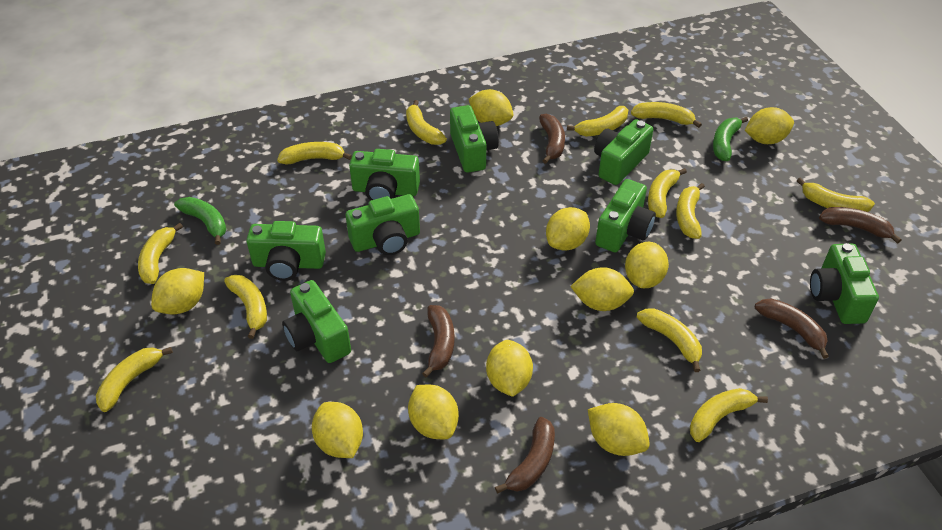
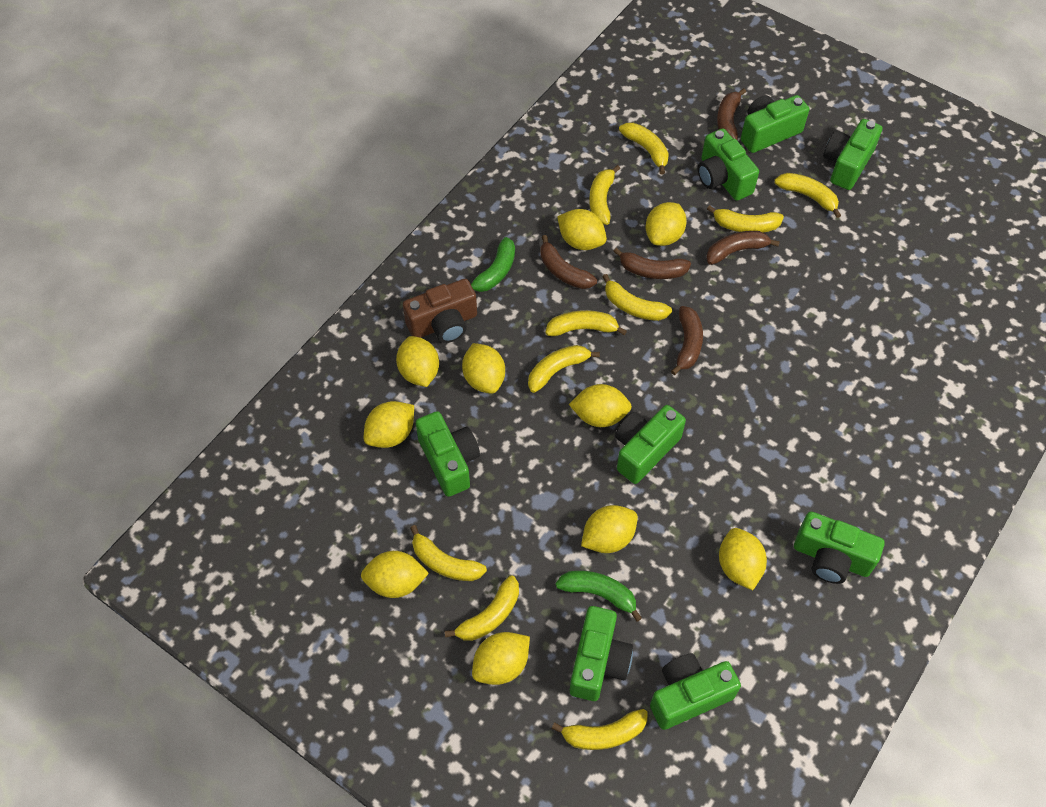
brown camera: none = 0 -> [403,279,477,343] = 1
yellow banana: [96,347,173,412] [138,223,183,284] [224,275,267,339] [277,142,352,164] [406,100,447,145] [567,106,628,136] [631,102,702,128] [636,308,702,372] [648,168,687,218] [676,183,705,239] [690,388,768,442] [797,177,875,212] = 12 -> [410,525,487,581] [445,575,519,641] [528,345,600,393] [545,310,627,336] [552,709,647,750] [589,165,620,225] [602,274,672,321] [619,123,669,174] [707,205,784,232] [774,173,841,218] = 10

